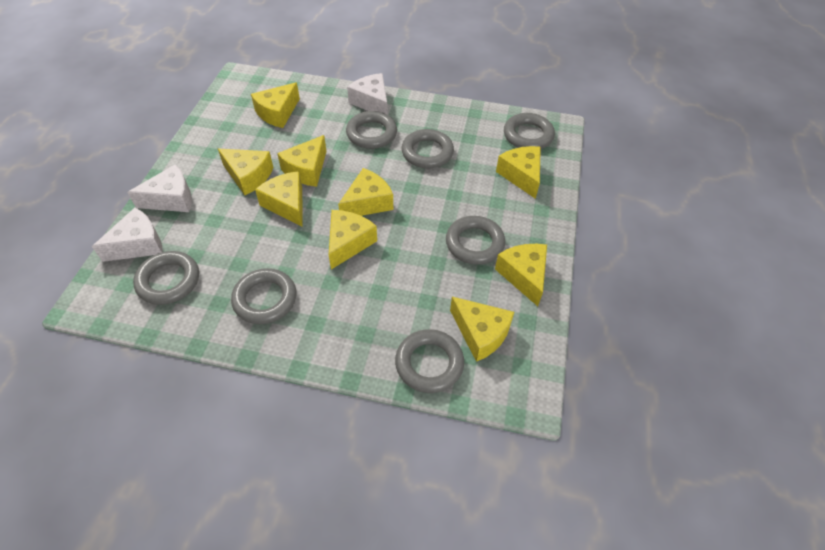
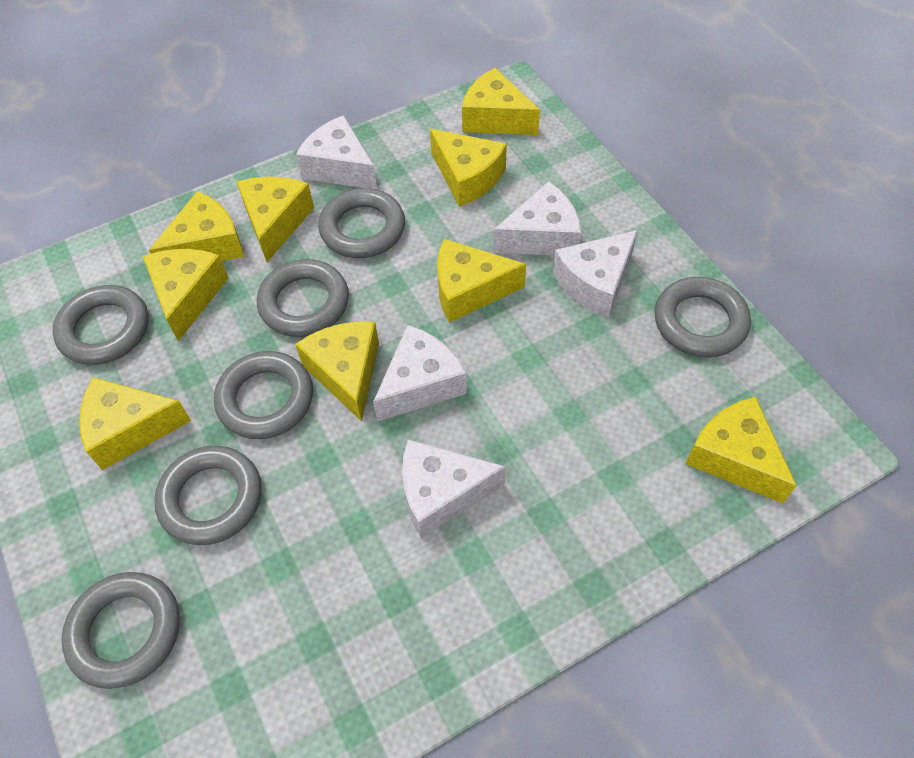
white cheese: [92,208,162,262] [127,164,192,212] [347,73,388,115] = 3 -> [296,115,377,190] [373,325,467,422] [402,440,506,539] [493,181,581,255] [553,230,638,318] = 5

